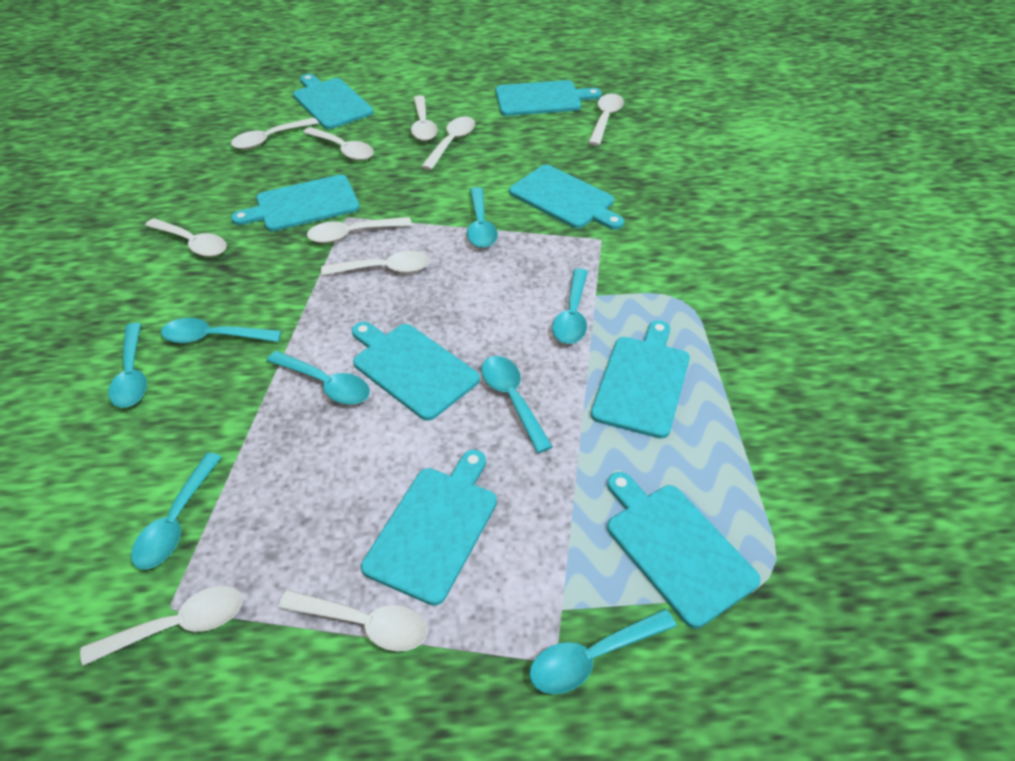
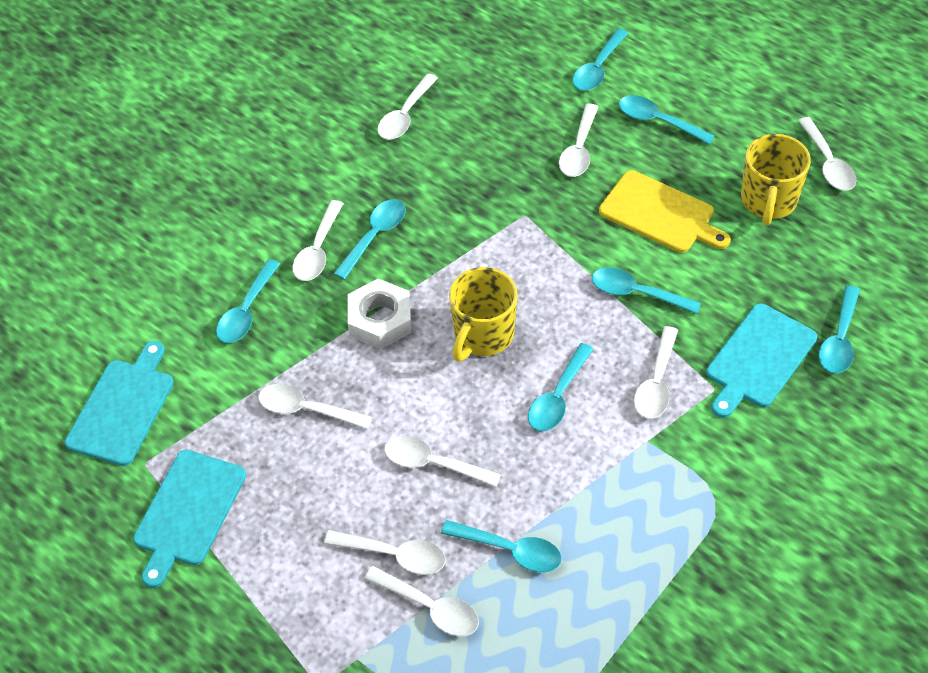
turquoise cutting board: [231,175,360,231] [293,74,373,129] [352,322,480,421] [361,450,497,606] [496,80,602,116] [509,165,624,230] [591,320,690,439] [607,472,761,628] = 8 -> [65,341,174,466] [133,450,246,588] [706,303,817,418] = 3
white nut: none = 0 -> [347,279,412,349] = 1
white spoon: [80,586,243,666] [145,218,227,257] [231,117,319,149] [278,590,428,651] [303,127,374,160] [307,217,412,243] [321,251,430,276] [411,95,438,141] [421,117,475,170] [588,94,624,146] = 10 -> [258,384,372,430] [293,200,344,281] [324,530,446,575] [364,566,479,637] [377,73,438,140] [384,436,501,487] [559,104,598,177] [634,326,678,419] [798,117,857,191] = 9
yellow cutting board: none = 0 -> [599,170,731,253] = 1
yellow mug: none = 0 -> [449,267,518,362] [741,134,811,225] = 2

